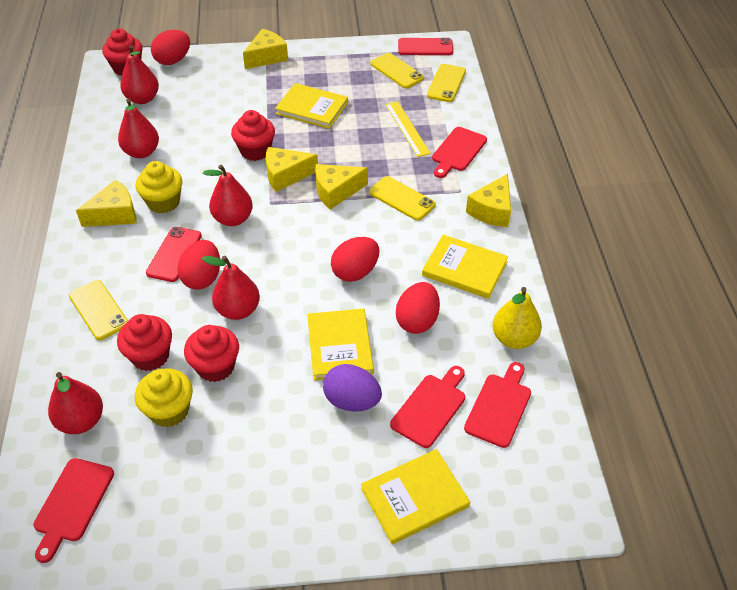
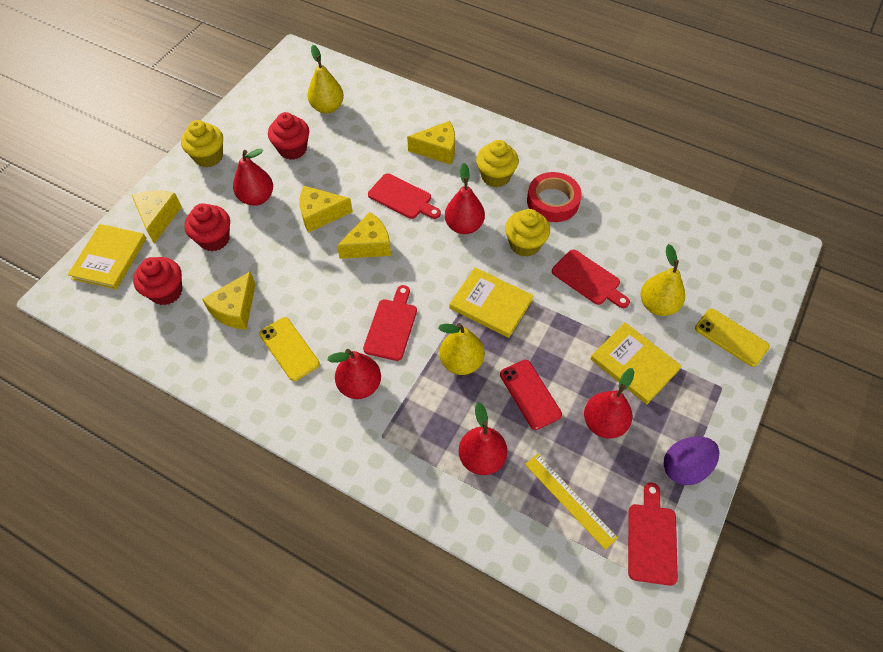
red cupcake: [102,29,143,76] [117,314,172,371] [184,325,239,382] [231,110,275,161] = 4 -> [133,257,182,305] [184,203,230,251] [268,112,309,160] = 3
red egg: [151,30,190,65] [177,240,220,290] [331,237,379,282] [396,282,440,334] = 4 -> none = 0
red phone: [146,227,202,282] [398,38,453,55] = 2 -> [500,360,562,430] = 1
red tape: none = 0 -> [527,172,582,222] = 1
yellow book: [275,83,348,129] [307,308,374,380] [361,449,470,544] [422,235,508,299] = 4 -> [68,224,146,290] [450,267,534,338] [590,322,682,404] = 3
yellow cupcake: [135,368,193,427] [136,161,182,213] = 2 -> [181,120,223,167] [476,140,519,187] [505,209,550,257] = 3
yellow pear: [493,287,542,349] = 1 -> [307,45,344,114] [438,323,485,375] [641,244,685,316] = 3
yellow phone: [69,280,128,340] [369,176,436,221] [371,53,424,88] [427,64,466,102] = 4 -> [259,317,320,381] [695,309,770,367] = 2

